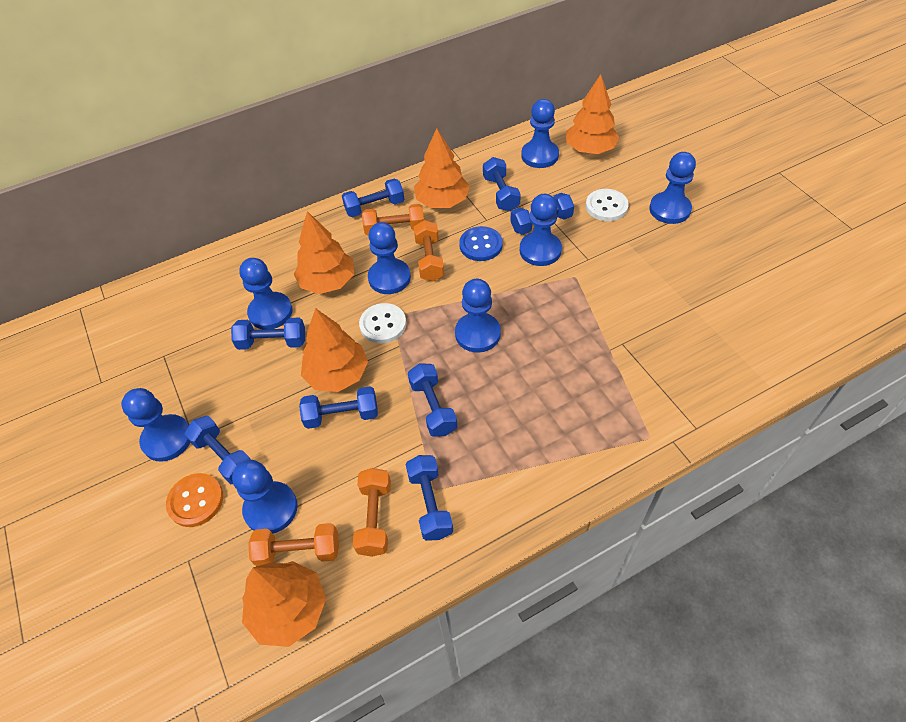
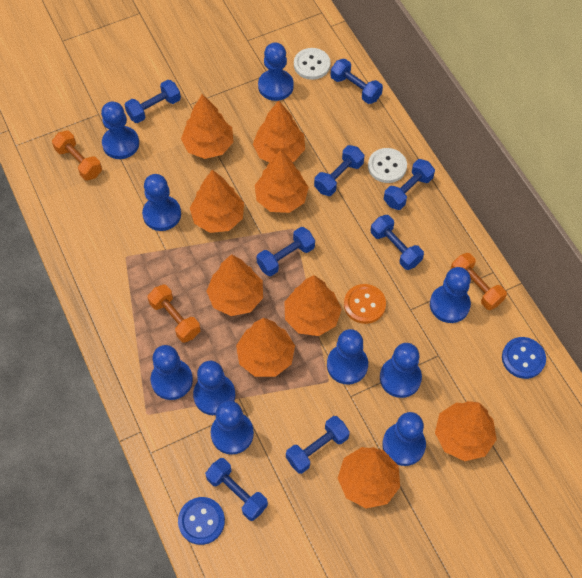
blue button: [459,226,503,261] = 1 -> [178,497,225,545] [502,337,546,379] = 2
blue pawn: [121,388,190,462] [232,460,297,534] [239,258,293,329] [368,222,411,294] [455,279,501,353] [520,194,562,266] [521,99,559,168] [649,152,696,224] = 8 -> [101,102,139,159] [142,174,181,231] [151,345,193,400] [193,361,235,415] [211,400,254,455] [258,43,294,101] [327,329,368,385] [380,343,422,398] [382,412,426,466] [430,267,471,323] = 10
orange dumbbell: [248,523,339,566] [353,468,391,557] [362,204,424,235] [414,220,444,281] = 4 -> [52,131,102,181] [148,284,200,343] [451,253,507,310] = 3
orange tree: [242,561,326,647] [294,211,354,294] [301,308,368,392] [414,128,470,208] [566,74,619,154] = 5 -> [181,94,233,159] [190,170,244,233] [206,254,263,316] [236,318,295,377] [253,101,305,162] [255,150,309,213] [285,275,342,336] [338,447,400,509] [435,401,497,461] = 9

